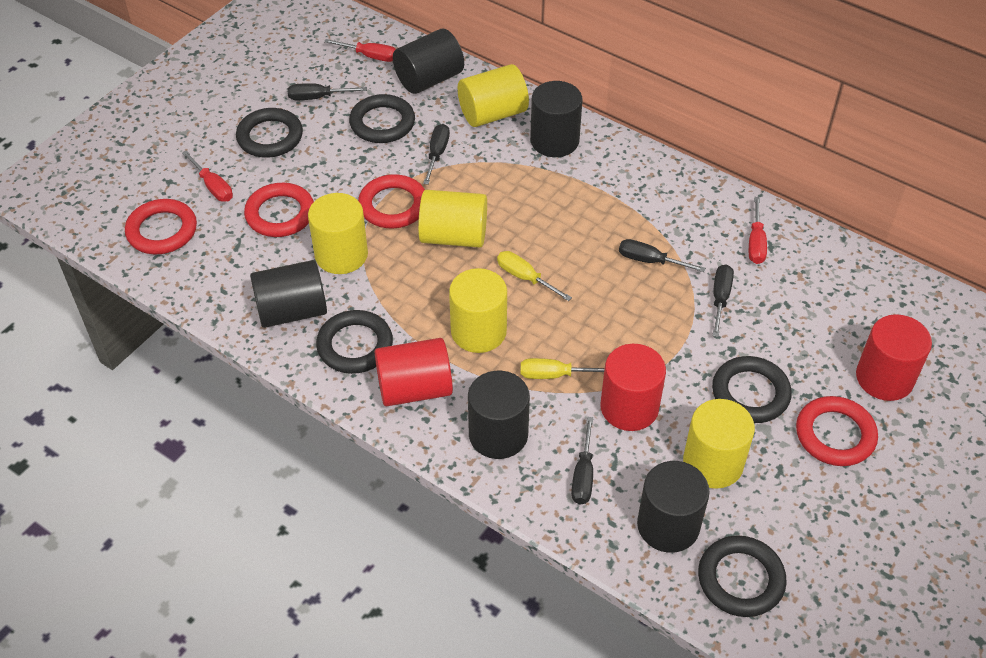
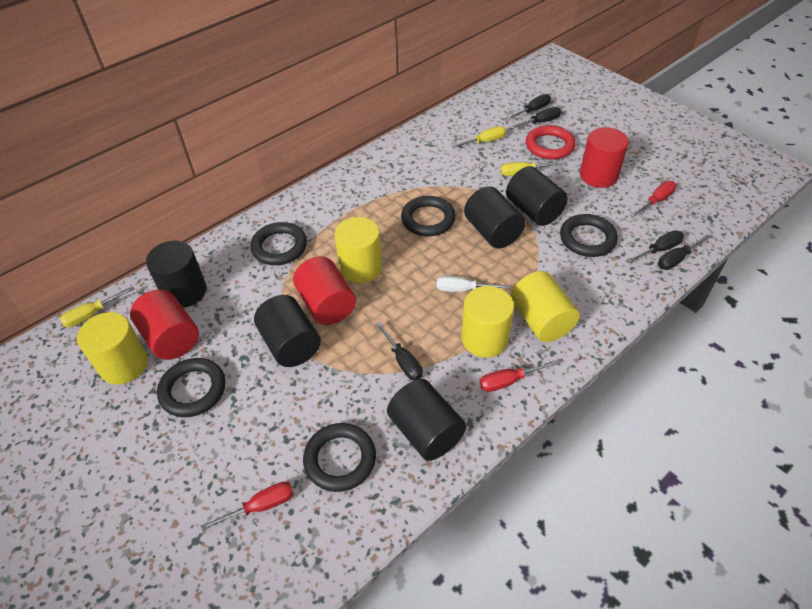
red ring: [125,199,197,254] [244,183,314,237] [358,174,425,228] [796,396,878,466] = 4 -> [526,125,576,160] = 1
white screwdriver: none = 0 -> [437,276,510,292] = 1
yellow cylinder: [308,193,368,274] [418,190,487,248] [449,268,507,353] [458,64,529,127] [683,399,755,489] = 5 -> [77,312,148,385] [334,217,382,283] [461,286,514,358] [510,271,580,342] = 4
yellow screwdriver: [497,251,572,301] [521,358,605,379] = 2 -> [60,286,134,327] [452,126,506,148] [501,162,562,176] = 3

